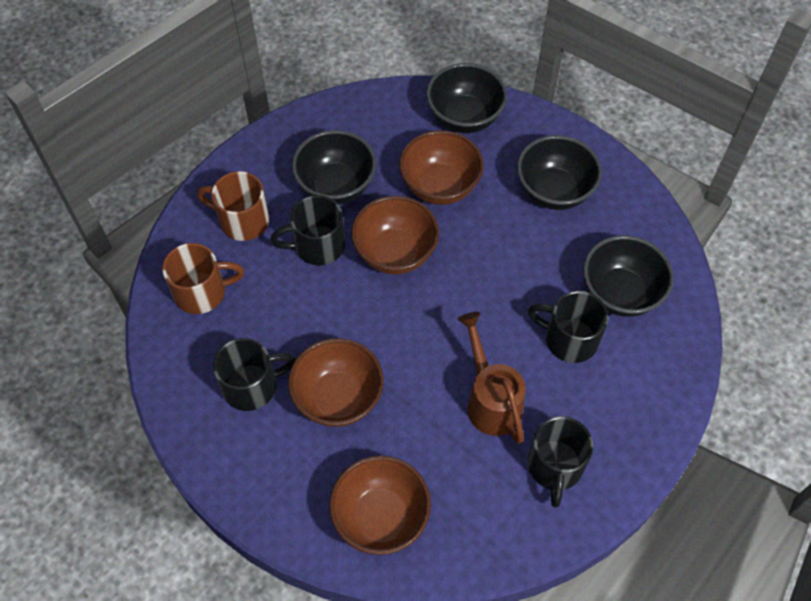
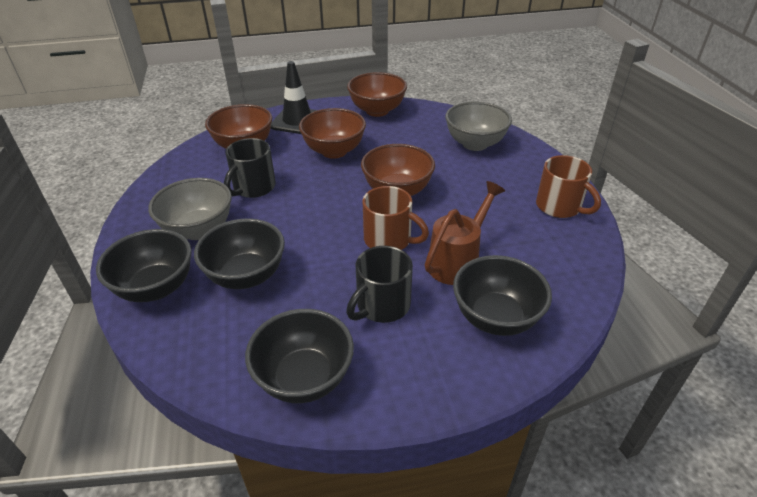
black mug: [213,338,296,411] [270,195,345,266] [528,291,608,363] [528,416,593,508] = 4 -> [224,138,276,198] [346,246,413,323] = 2
black traffic cone: none = 0 -> [271,61,317,134] = 1
grey bowl: none = 0 -> [148,178,232,240] [445,101,512,151] = 2

